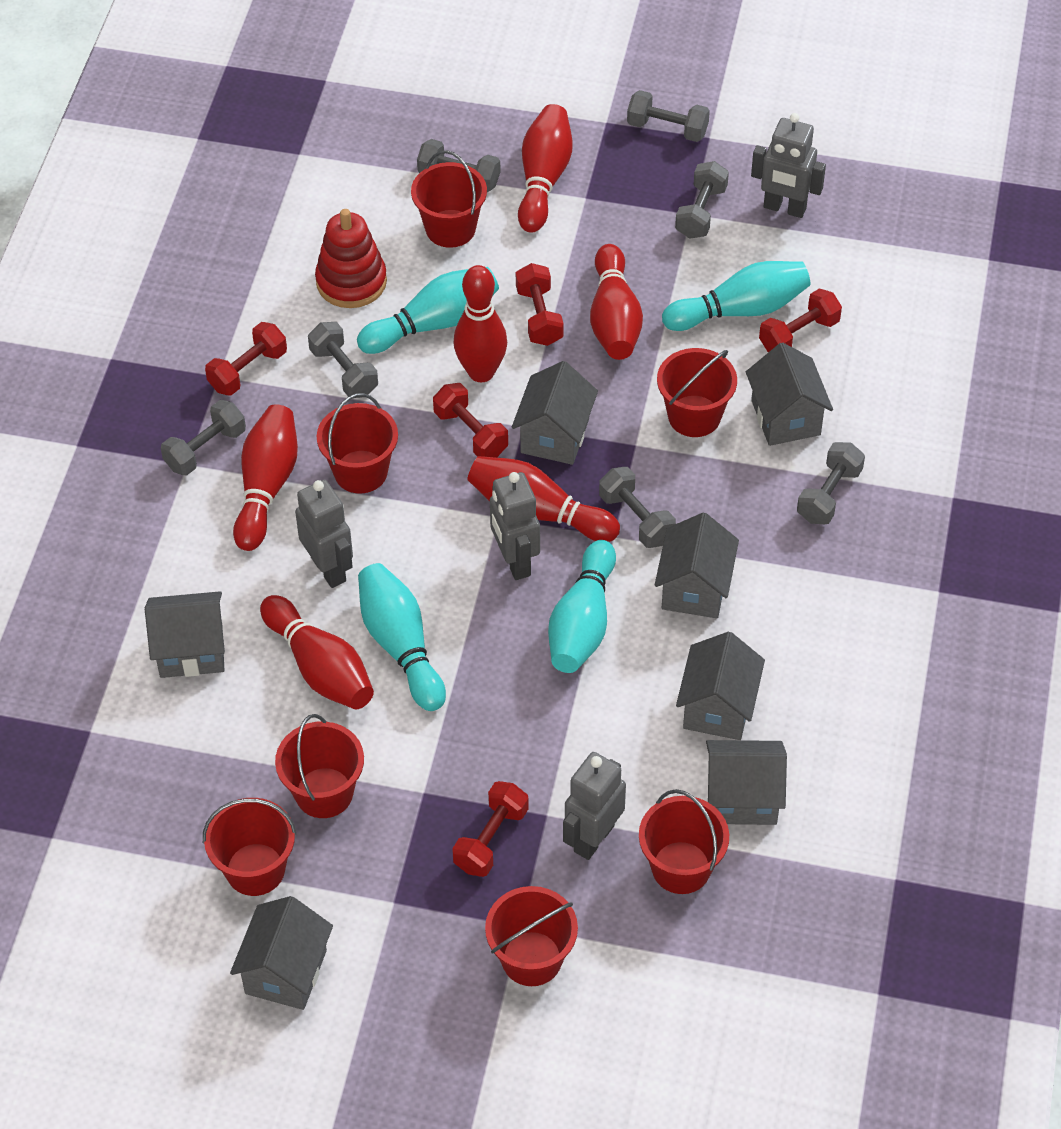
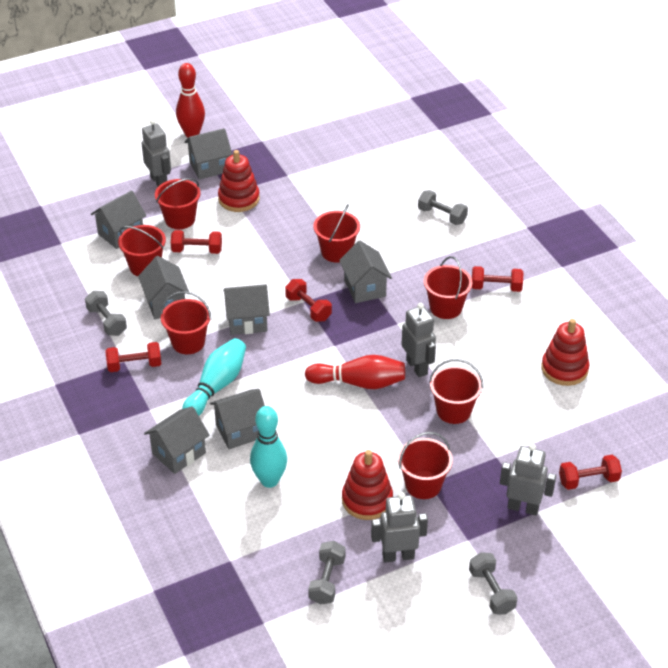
grey dumbbell: [161,400,246,475] [308,322,378,398] [417,139,501,192] [599,467,676,548] [627,90,710,142] [675,161,729,239] [797,442,865,524] = 7 -> [85,291,127,336] [308,541,346,605] [418,190,468,225] [469,552,518,615] = 4
red bowling pin: [233,404,298,551] [260,595,374,709] [454,265,507,382] [467,456,620,542] [518,104,572,233] [590,244,643,360] = 6 -> [176,63,205,137] [305,355,405,389] = 2
red stacking toy: [315,209,387,308] = 1 -> [218,150,260,212] [342,450,393,520] [541,319,589,386] = 3
turquoise bowling pin: [357,267,499,354] [358,563,446,711] [548,540,616,673] [662,261,811,331] = 4 -> [182,338,246,415] [250,406,287,488] = 2

